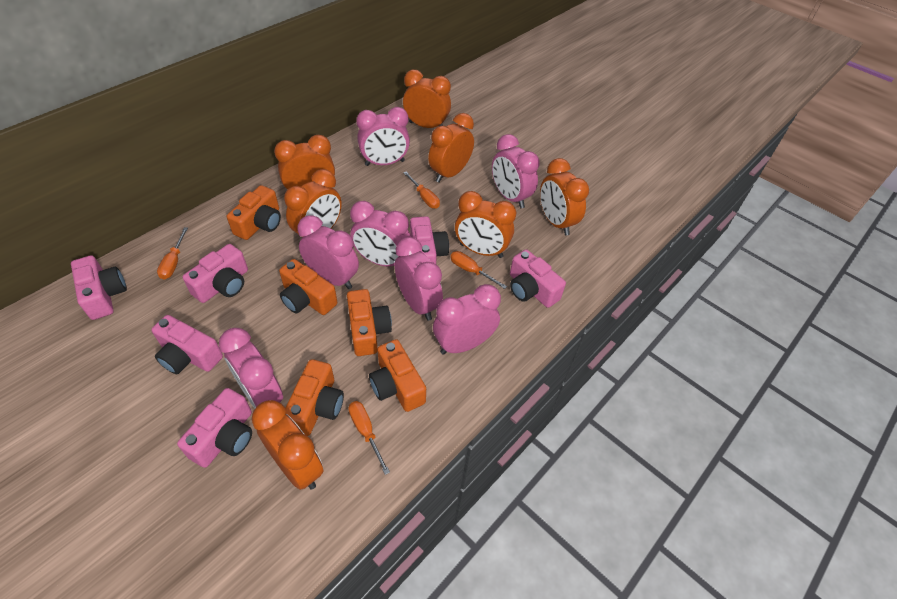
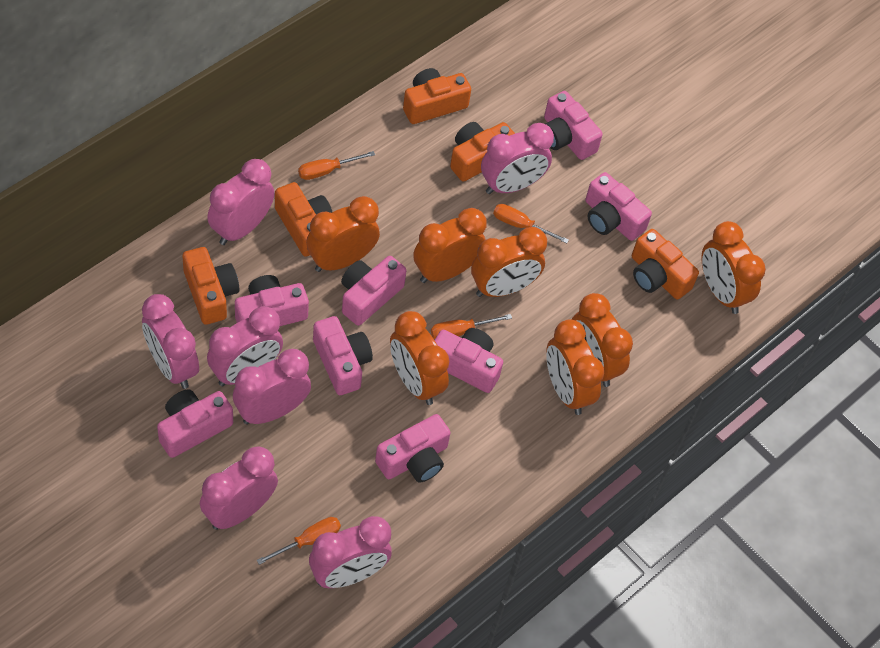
pink camera: [71,255,127,320] [151,315,223,374] [177,388,252,468] [182,244,248,303] [410,216,449,264] [510,249,566,308] = 6 -> [157,389,233,458] [235,275,309,326] [313,316,373,395] [341,256,407,326] [375,414,451,483] [435,328,503,393] [544,91,603,160] [585,172,652,241] = 8

